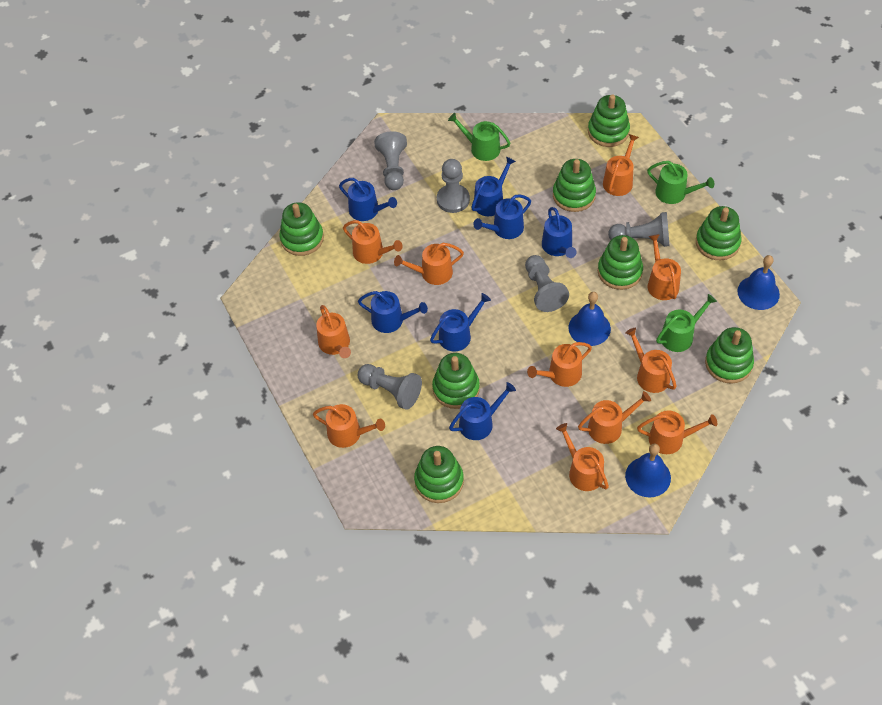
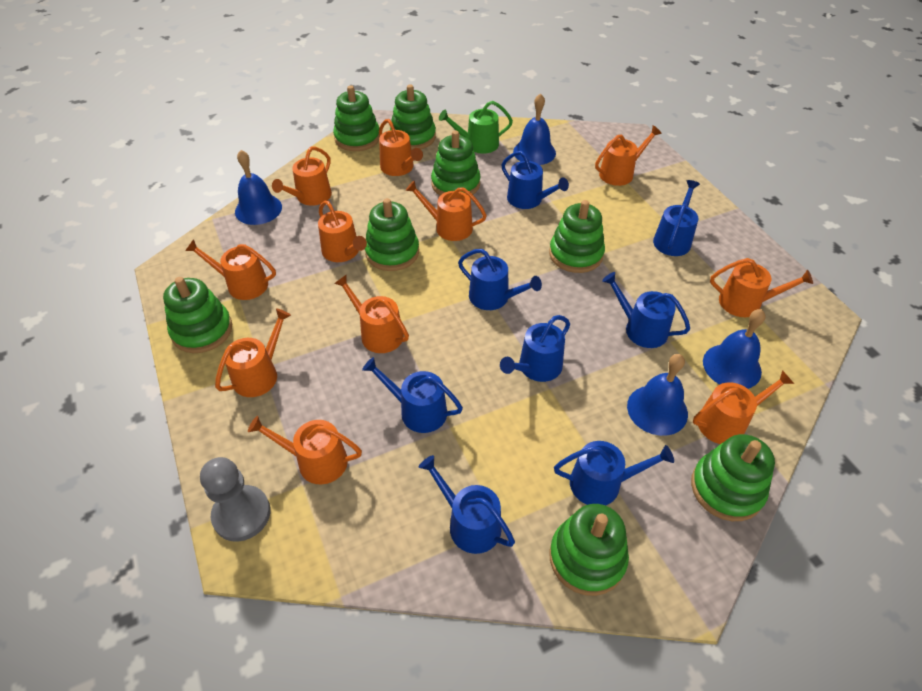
blue bell: [569,292,611,346] [625,444,671,498] [737,255,780,310] = 3 -> [235,150,282,225] [513,93,556,165] [627,354,688,436] [703,309,765,389] = 4
blue watering can: [339,178,397,221] [358,291,428,333] [430,293,491,352] [449,382,516,440] [471,156,516,216] [473,194,531,239] [542,207,577,258] = 7 -> [362,357,463,433] [419,455,515,554] [458,249,542,310] [500,315,570,382] [502,151,569,209] [554,441,674,505] [602,272,690,348] [653,180,700,256] = 8
green watering can: [448,113,510,161] [647,161,714,204] [656,294,717,352] = 3 -> [439,101,513,154] = 1
grey pawn: [358,364,422,410] [374,131,407,190] [437,159,470,213] [525,255,569,312] [608,212,669,247] = 5 -> [200,457,271,542] = 1

